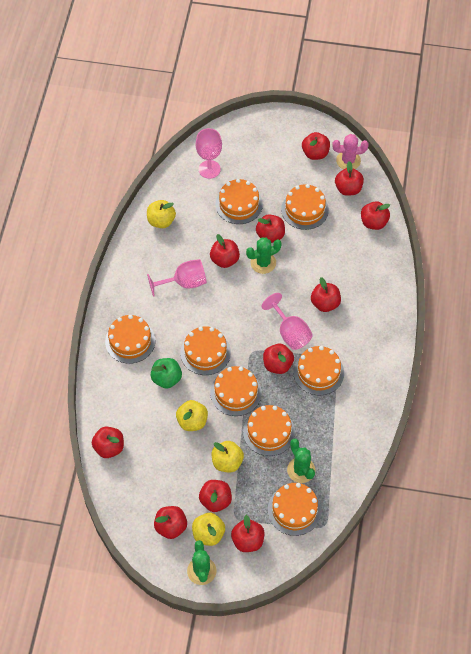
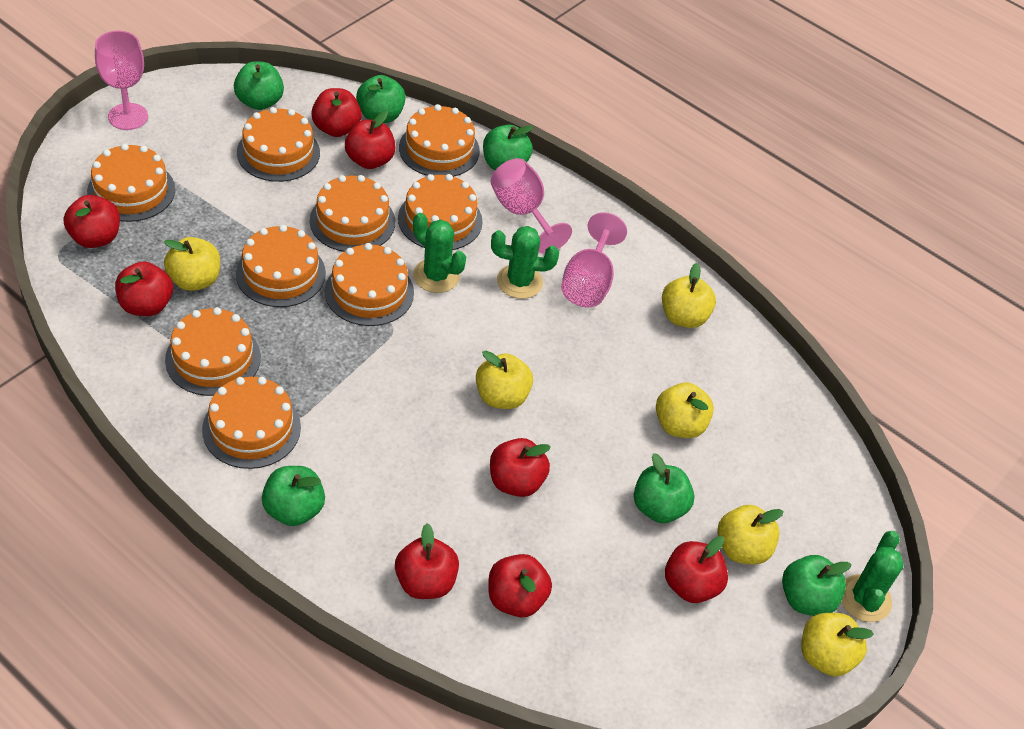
green apple: [151,358,182,389] = 1 -> [234,61,284,110] [262,466,325,526] [356,75,406,123] [483,125,533,170] [634,453,695,523] [782,555,852,616] = 6
orange cake: [105,315,155,364] [180,326,231,375] [210,366,262,416] [215,179,263,224] [243,405,295,456] [268,483,322,536] [281,184,329,230] [293,346,344,396] = 8 -> [87,144,175,222] [165,307,261,396] [202,377,301,469] [236,225,326,307] [237,107,320,182] [310,175,395,252] [325,243,414,326] [398,174,482,250] [399,104,480,177] = 9
pink cactus: [332,134,369,169] = 1 -> none = 0
red apple: [92,427,124,458] [154,506,187,539] [199,480,232,512] [210,234,240,268] [231,515,265,552] [256,215,285,243] [263,344,294,374] [302,132,330,160] [311,277,341,312] [335,161,364,196] [361,201,390,230] = 11 -> [63,195,120,248] [115,262,173,316] [311,88,362,137] [345,111,396,169] [395,523,459,599] [488,554,552,617] [490,438,551,497] [665,536,728,603] = 8
yellow apple: [147,200,176,228] [176,400,208,431] [192,513,225,546] [212,441,244,472] = 4 -> [164,237,220,291] [476,351,533,409] [656,383,714,438] [662,263,716,328] [718,505,784,564] [801,613,874,677] = 6

